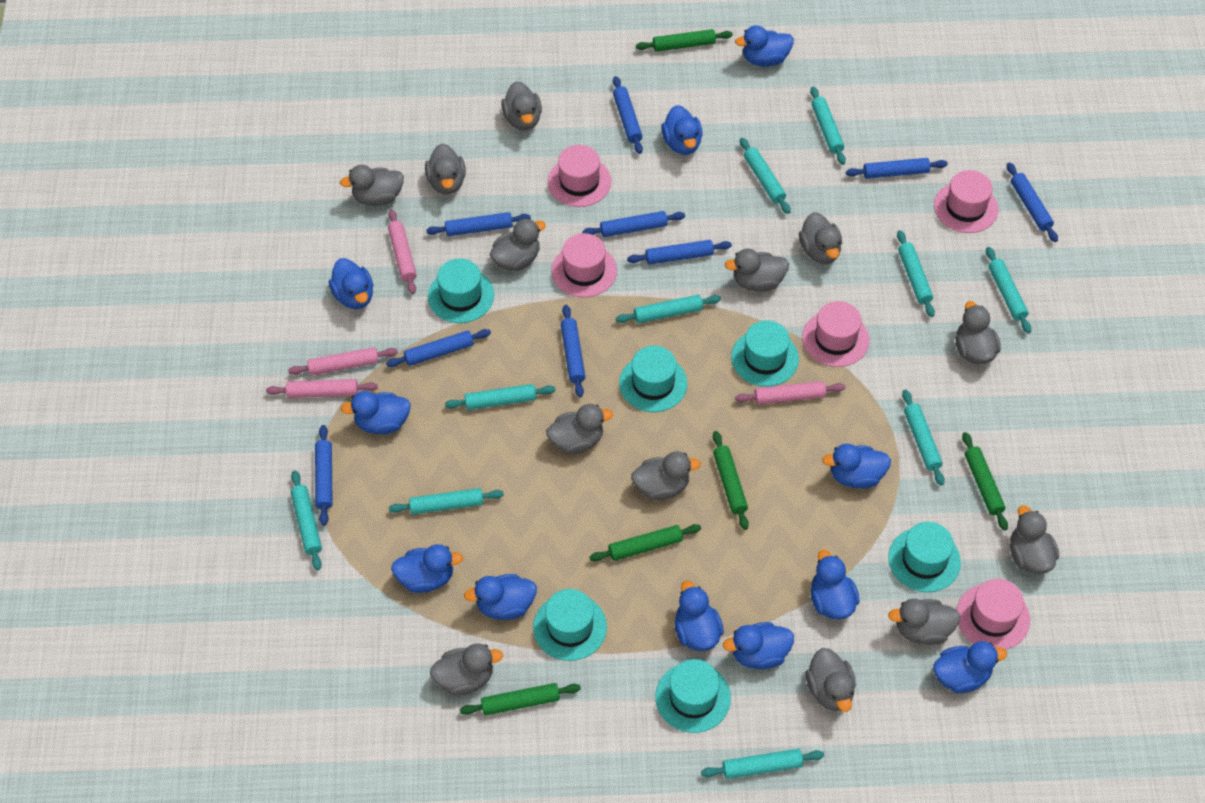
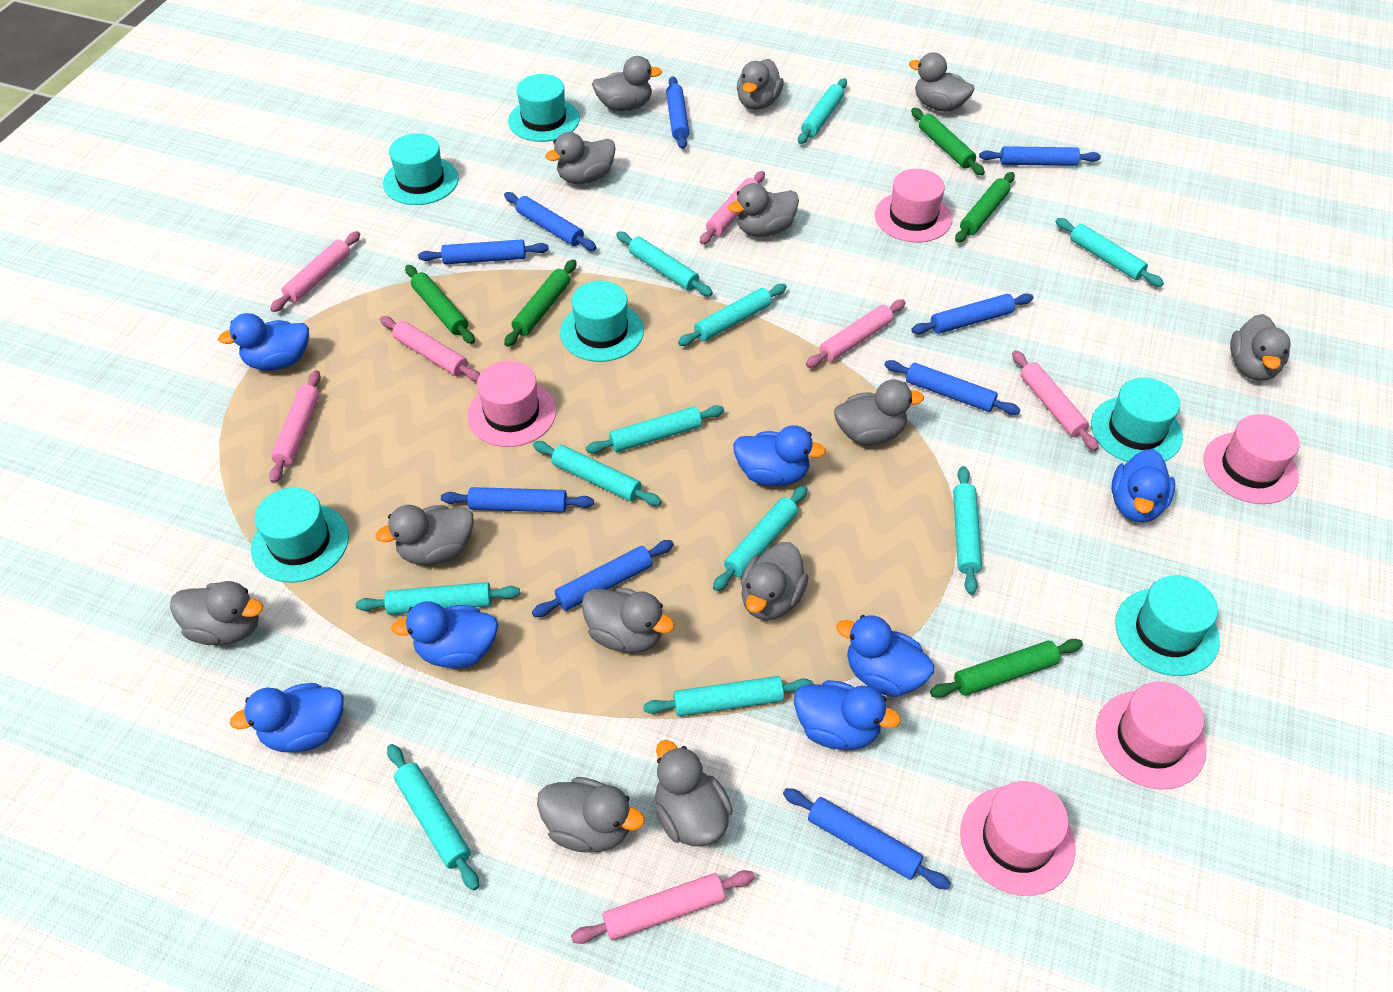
blue duck: [329,258,373,309] [341,391,411,434] [391,544,463,593] [464,574,537,620] [661,105,702,155] [674,581,724,651] [723,622,794,669] [735,26,794,67] [810,550,860,619] [822,444,891,488] [933,641,1007,693] = 11 -> [218,313,309,371] [230,683,344,752] [391,601,498,668] [733,425,826,486] [794,680,901,750] [836,615,934,697] [1111,449,1175,523] = 7
pink rolling pin: [266,379,378,398] [288,347,398,376] [388,209,417,294] [735,381,845,405] = 4 -> [269,370,321,483] [270,231,360,312] [380,316,480,381] [571,870,755,944] [700,171,765,245] [806,300,906,368] [1012,350,1099,451] = 7
turquoise rolling pin: [291,470,322,570] [389,488,504,514] [445,384,556,410] [616,295,721,323] [701,749,824,779] [740,138,791,214] [810,87,846,165] [897,230,935,317] [902,390,945,486] [986,247,1031,333] = 10 -> [356,582,520,615] [387,744,479,890] [533,441,662,506] [586,405,724,454] [616,232,713,296] [643,676,813,716] [678,284,787,346] [713,485,808,591] [798,78,847,144] [953,466,982,595] [1055,218,1164,287] = 11

